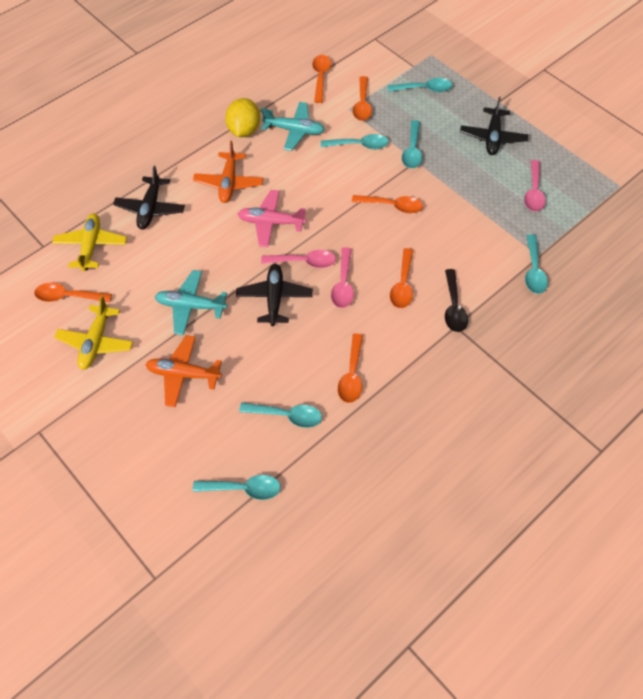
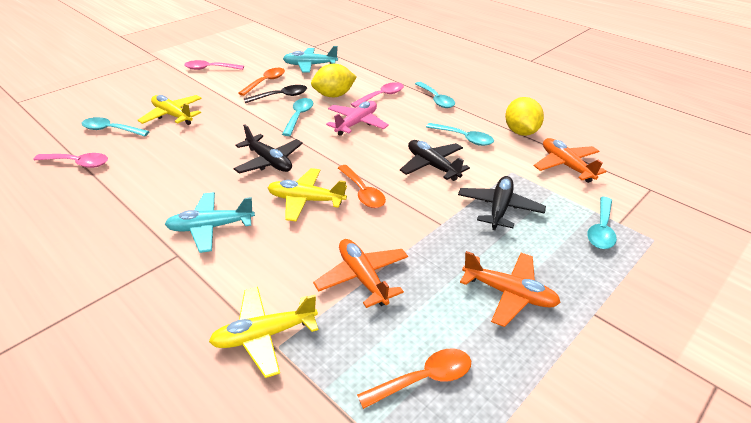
orange plane: [145,335,222,407] [193,141,263,203] = 2 -> [313,239,408,308] [460,251,561,327] [534,138,607,183] = 3
orange spoon: [34,283,112,303] [312,55,331,103] [338,333,363,403] [352,76,372,121] [352,195,423,213] [390,248,413,308] = 6 -> [238,68,285,96] [338,165,386,208] [357,348,471,409] = 3
turquoise spoon: [193,475,281,500] [239,402,322,428] [321,134,389,149] [388,78,452,92] [402,120,422,168] [525,234,548,294] = 6 -> [81,117,150,137] [282,98,313,136] [415,82,455,108] [426,123,494,146] [587,197,617,249] = 5
yellow lemon: [225,98,260,137] = 1 -> [311,64,356,97] [505,97,544,136] = 2
yellow plane: [52,213,127,271] [54,296,133,370] = 2 -> [138,95,202,125] [209,287,319,378] [267,168,347,221] = 3

